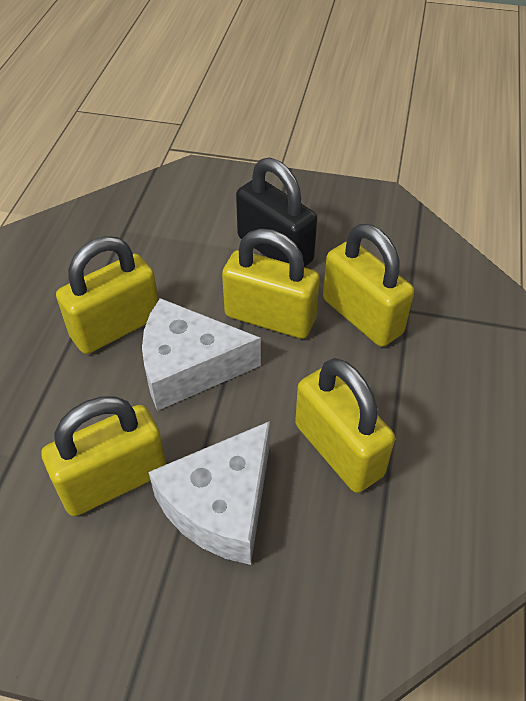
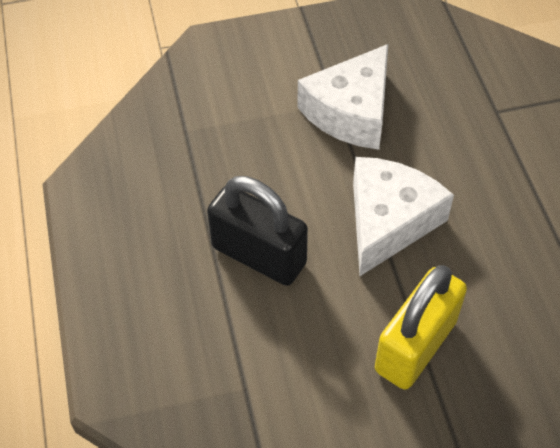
yellow padlock: [41,396,166,516] [56,236,159,354] [222,229,320,339] [295,358,395,493] [323,224,414,347] = 5 -> [375,265,467,390] = 1

